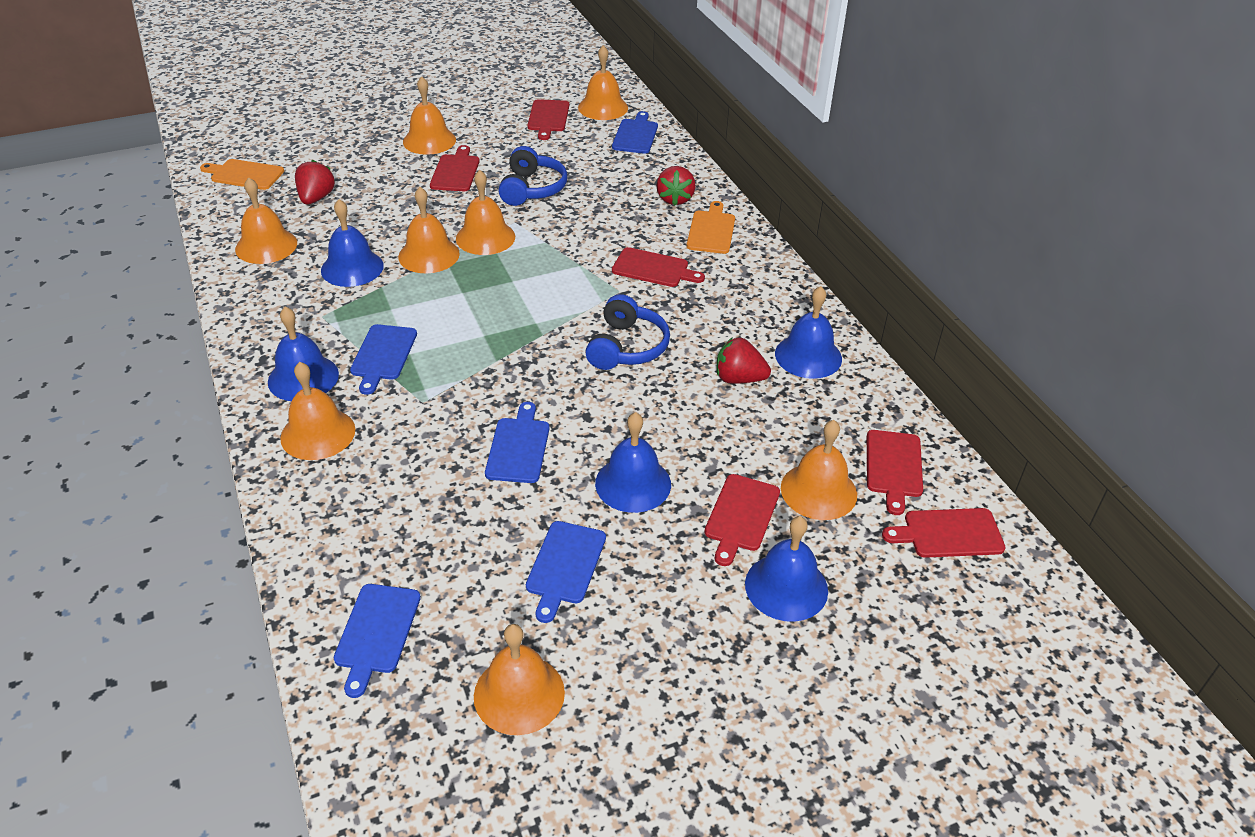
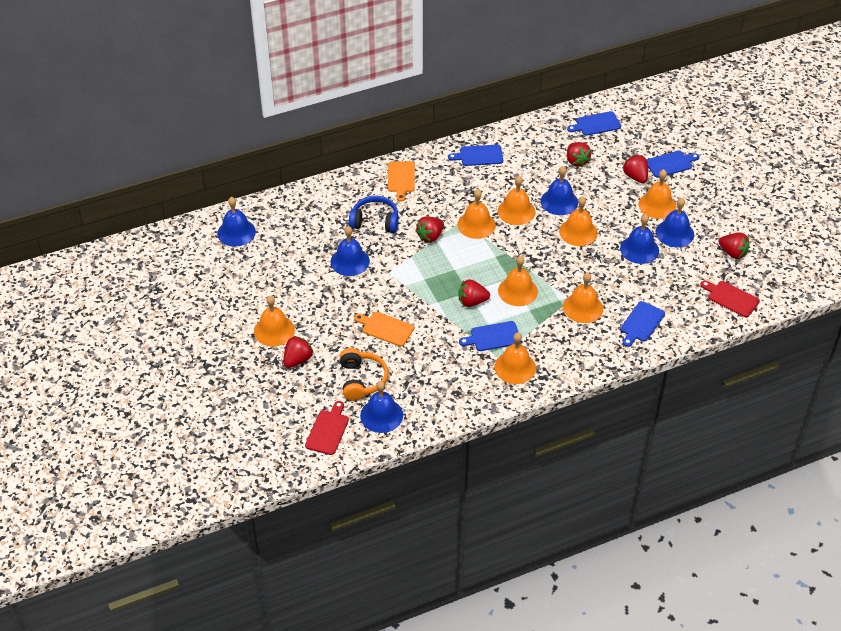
blue bell: [268,306,339,401] [321,199,384,287] [595,412,671,513] [745,516,828,622] [775,286,842,379] = 5 -> [217,197,256,247] [331,226,370,276] [360,381,403,433] [541,166,578,215] [620,214,659,264] [656,198,694,247] = 6
blue headphones: [499,146,567,206] [585,294,670,370] = 2 -> [349,196,398,233] = 1
orange headphones: none = 0 -> [339,348,388,401] = 1
red cutting board: [430,145,480,191] [527,99,569,140] [612,247,705,287] [704,474,780,566] [867,430,923,515] [882,508,1006,558] = 6 -> [305,401,349,455] [700,281,760,317] = 2
red strawberry: [295,160,335,205] [657,166,696,206] [717,337,771,384] = 3 -> [283,336,313,368] [416,216,444,242] [458,279,490,307] [567,142,591,167] [623,155,648,183] [719,233,750,259] = 6

